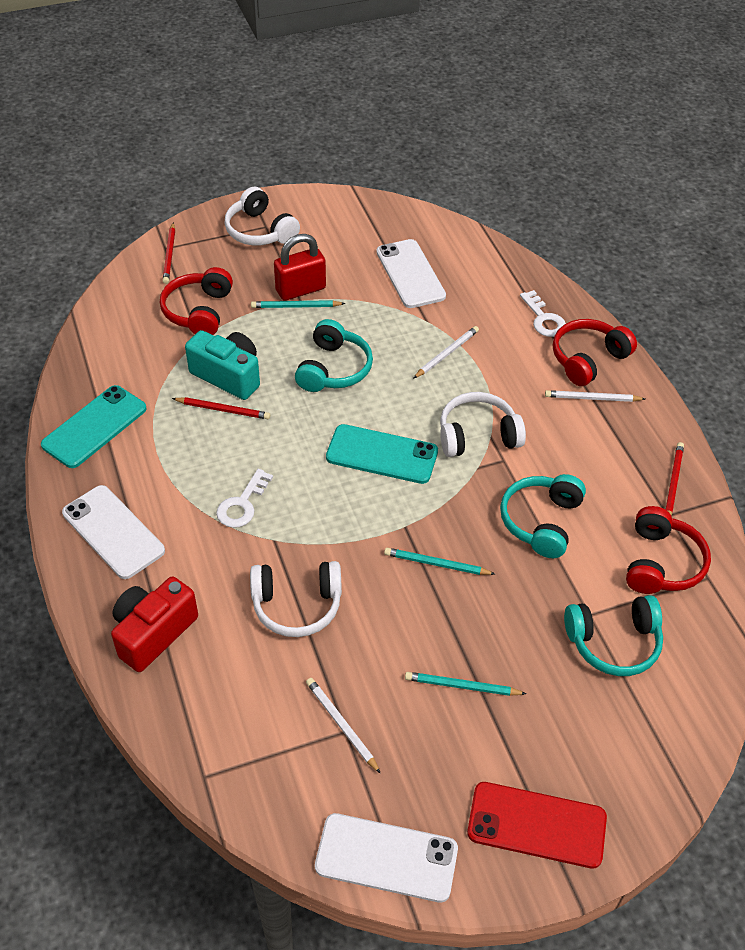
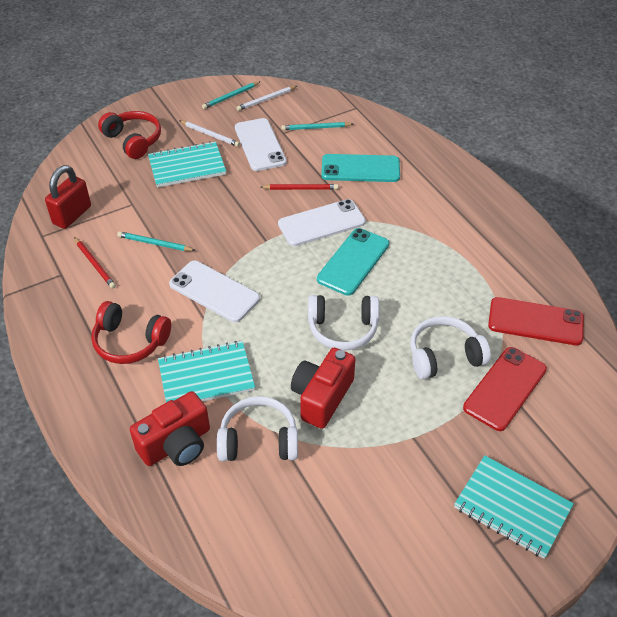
red camera: [111,576,198,672] = 1 -> [130,391,210,466] [291,348,355,429] = 2
red headphones: [160,267,233,335] [553,319,637,386] [626,506,711,594] = 3 -> [91,301,171,364] [98,111,161,159] = 2
red pencil: [163,222,175,284] [172,397,270,419] [666,442,684,516] = 3 -> [74,237,116,289] [261,184,338,190] = 2
red phone: [467,782,607,868] = 1 -> [463,347,547,431] [488,297,584,346] = 2
turquoise camera: [185,330,260,400] = 1 -> none = 0
turquoise headphones: [295,319,373,392] [500,474,586,558] [564,595,663,676] = 3 -> none = 0
turquoise notebook: none = 0 -> [148,141,226,188] [158,341,255,402] [454,455,574,559] = 3
white key: [216,469,273,528] [520,290,566,337] = 2 -> none = 0
white pencil: [306,678,381,774] [413,326,479,379] [545,390,645,402] = 3 -> [180,121,240,147] [236,86,297,111] = 2

